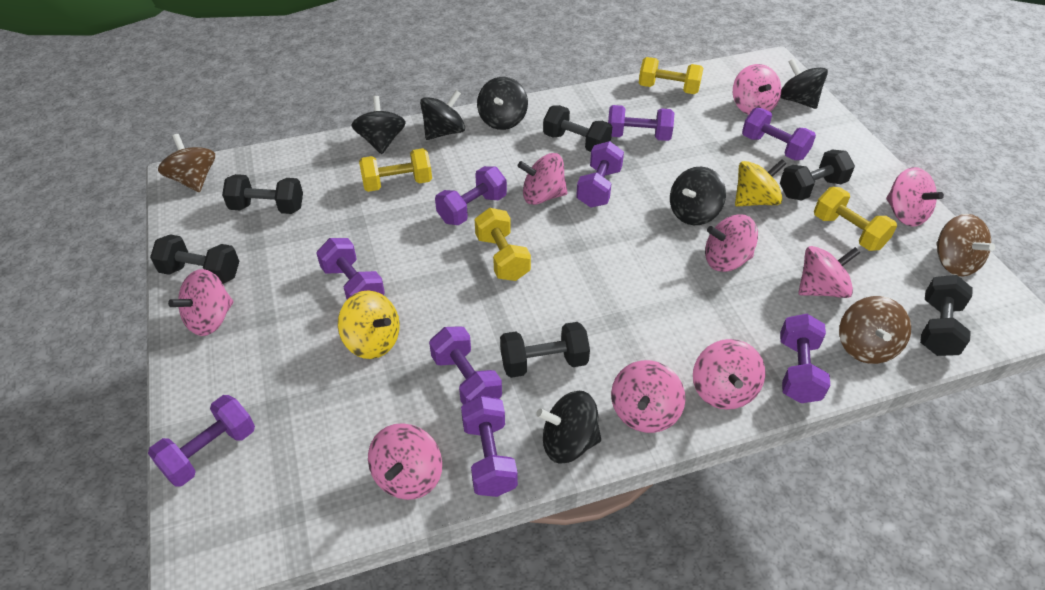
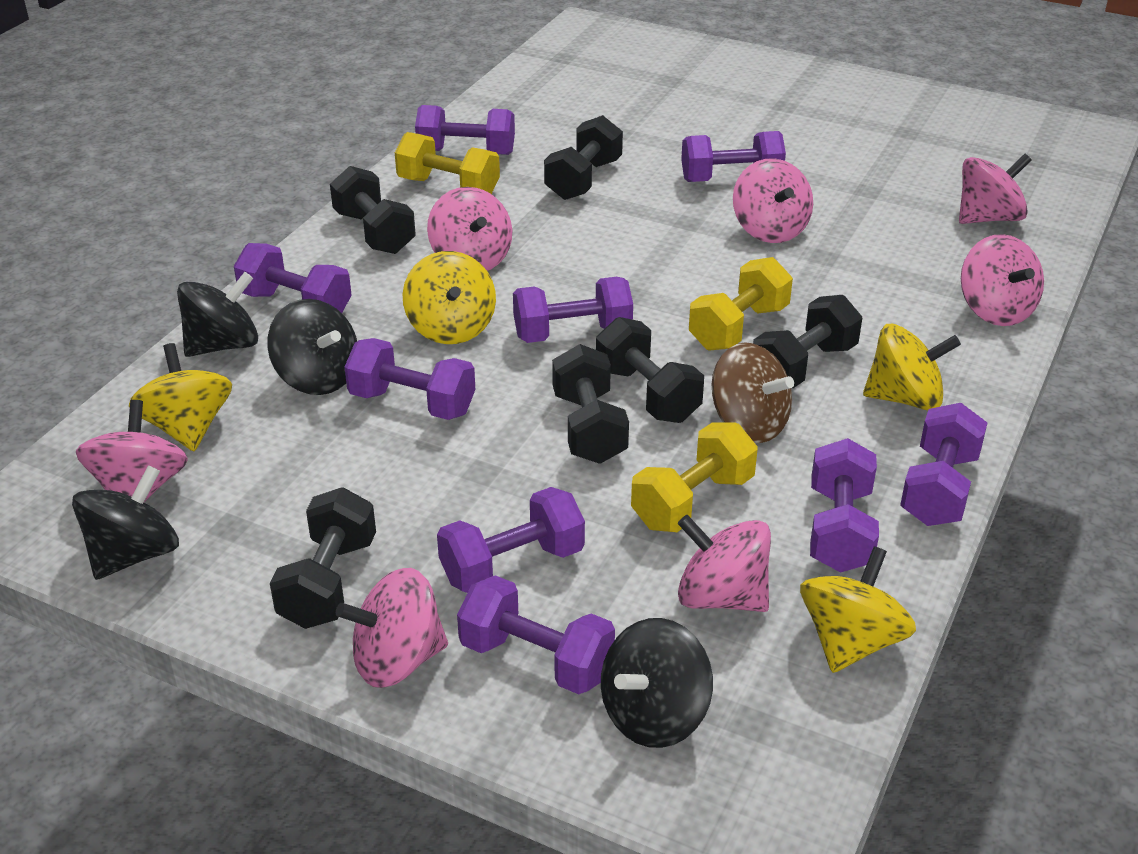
black spinning top: [352,96,406,154] [420,90,465,140] [477,77,528,130] [536,391,601,464] [670,167,726,225] [780,58,828,109] = 6 -> [72,465,179,580] [177,272,258,357] [268,299,357,395] [601,618,713,748] = 4
brown spinning top: [158,134,215,192] [839,296,911,364] [936,214,995,277] = 3 -> [712,342,794,443] = 1
pink spinning top: [168,269,234,336] [368,423,442,500] [518,153,567,205] [611,360,685,433] [693,339,765,410] [705,214,758,272] [733,64,781,115] [798,246,860,298] [886,167,944,226] = 9 -> [76,400,188,502] [336,568,448,688] [427,187,512,271] [678,515,771,612] [733,158,813,243] [959,154,1031,224] [961,234,1044,326] = 7
yellow dumbbell: [359,148,432,192] [474,208,531,281] [639,57,703,94] [814,187,897,251] = 4 -> [395,132,500,194] [631,423,758,532] [689,257,793,351] = 3
yellow spinning top: [338,290,400,359] [735,159,787,207] = 2 -> [129,343,232,451] [403,251,496,344] [800,546,916,673] [863,324,961,410] = 4

